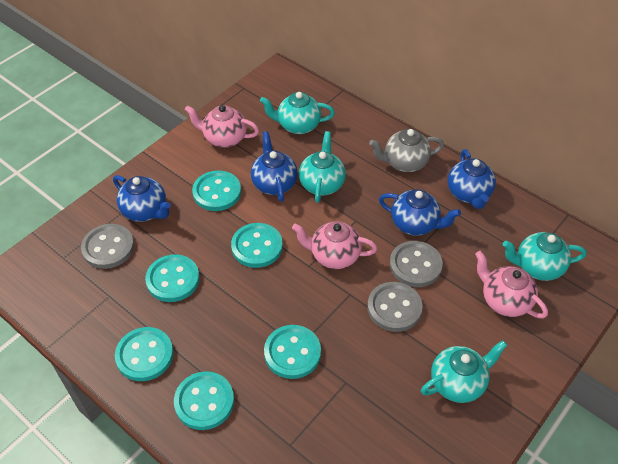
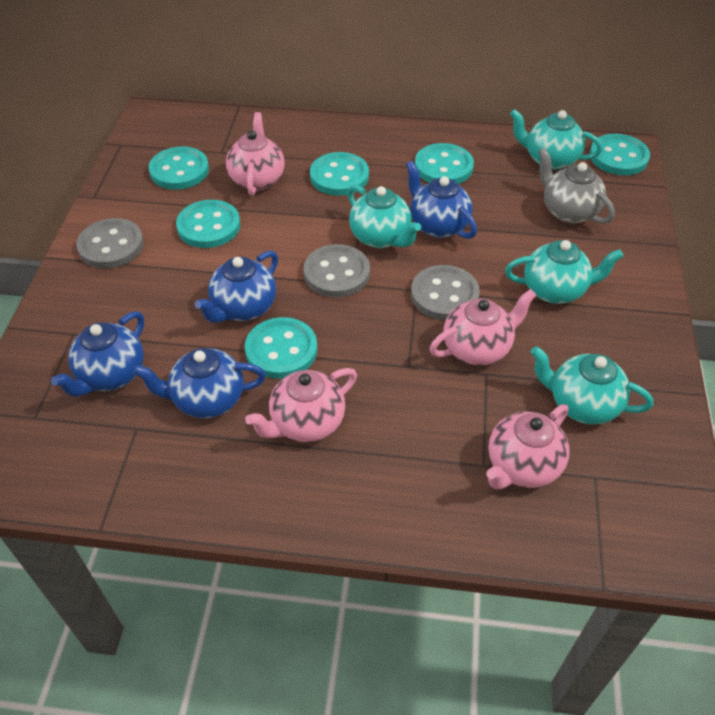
pink teapot: [185,105,259,148] [292,221,377,269] [475,251,548,318] = 3 -> [226,112,285,196] [245,368,357,442] [430,289,536,366] [486,404,570,489] = 4

